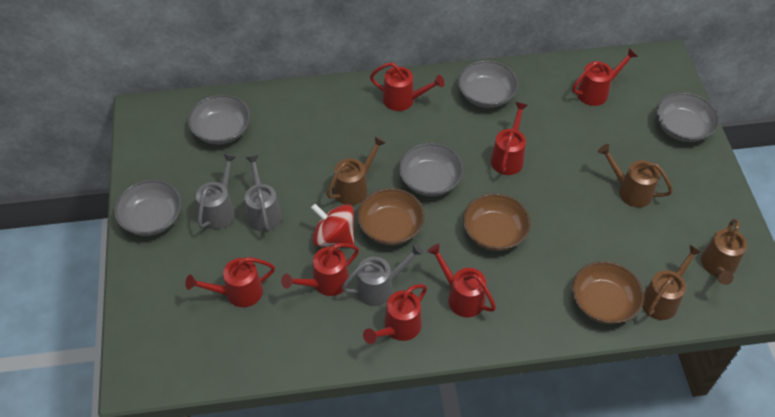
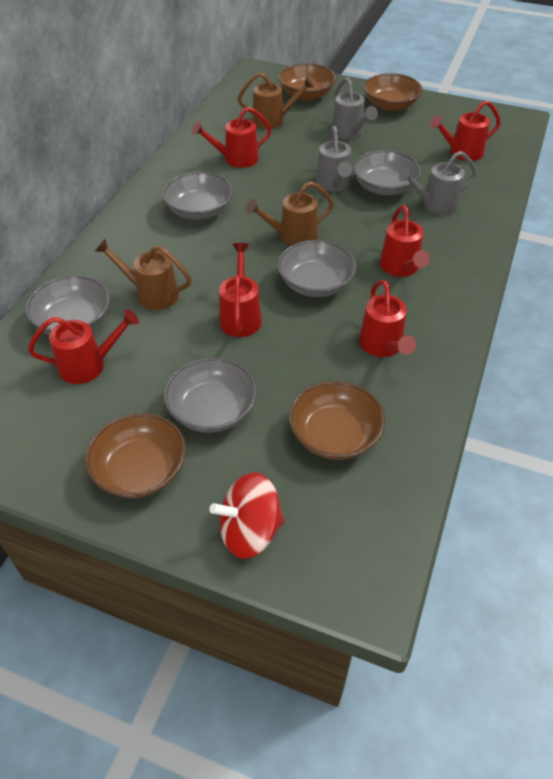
brown bowl: [357,188,425,245] [463,193,531,251] [572,261,644,324] = 3 -> [85,413,186,498] [279,63,336,100] [289,381,385,460] [364,73,423,111] = 4
brown watering can: [327,136,386,205] [598,144,673,207] [642,245,702,320] [701,219,747,285] = 4 -> [95,239,191,310] [238,72,314,129] [246,181,334,246] = 3
red watering can: [185,257,275,307] [281,243,359,296] [363,284,427,344] [370,62,444,111] [427,244,496,317] [491,102,528,175] [572,48,638,106] = 7 -> [28,309,139,384] [192,107,271,168] [219,243,262,337] [359,280,416,357] [380,205,430,277] [430,100,501,161] = 6

